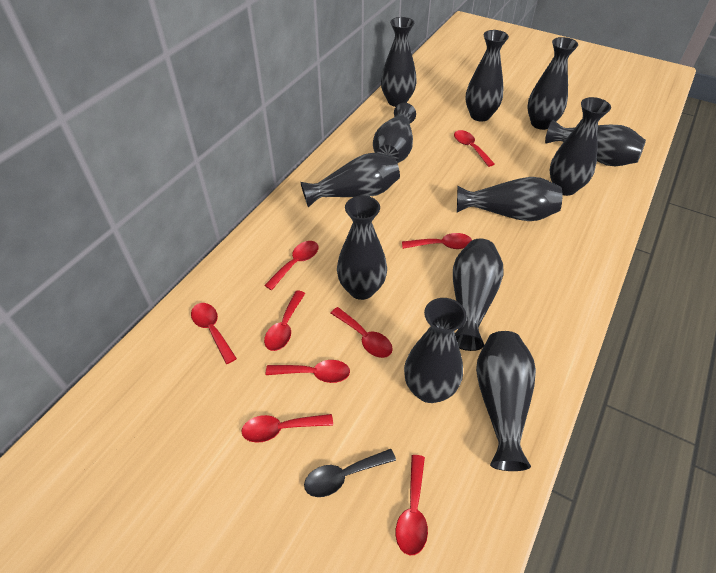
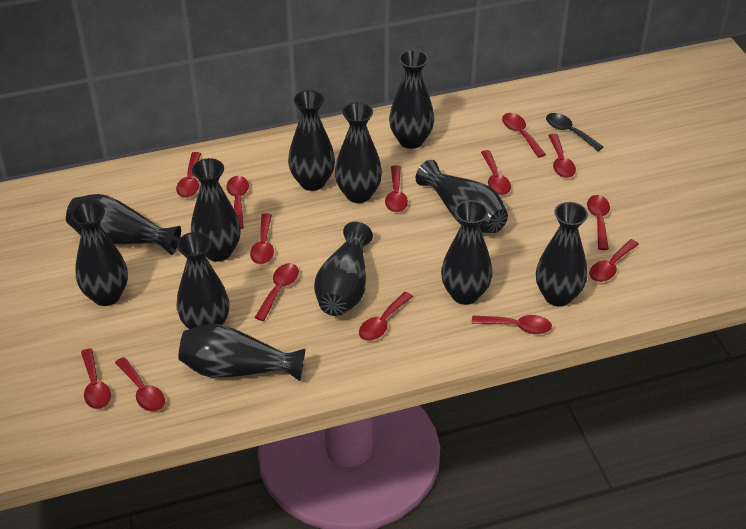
red spoon: [191,303,237,364] [241,414,333,443] [264,241,319,290] [264,290,305,351] [265,360,350,383] [331,307,393,358] [396,455,428,555] [402,233,472,249] [454,130,495,167] = 9 -> [81,348,111,409] [115,357,165,412] [176,152,201,198] [226,176,249,229] [250,213,274,264] [255,263,299,321] [359,292,413,341] [385,165,408,212] [472,315,552,334] [481,150,511,195] [502,113,546,158] [548,134,576,178] [587,195,610,250] [589,239,639,282] = 14

